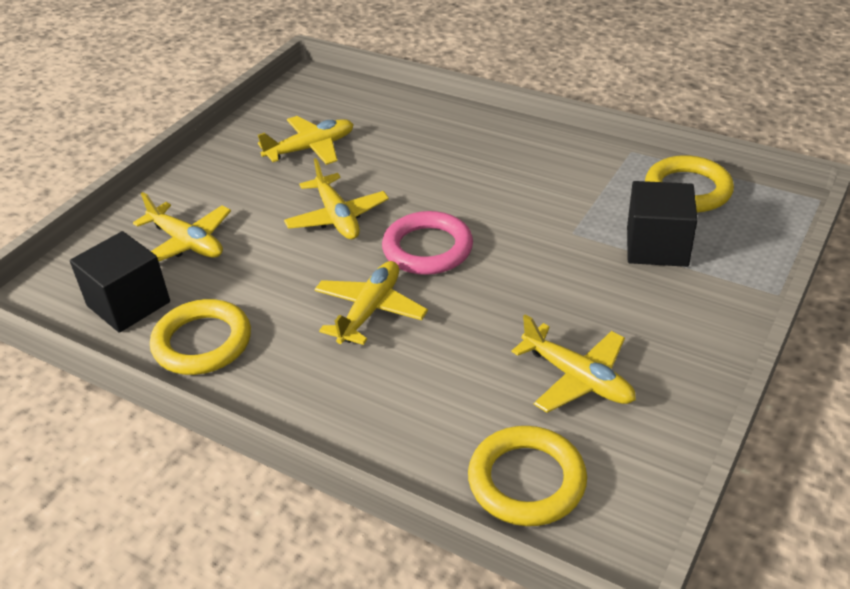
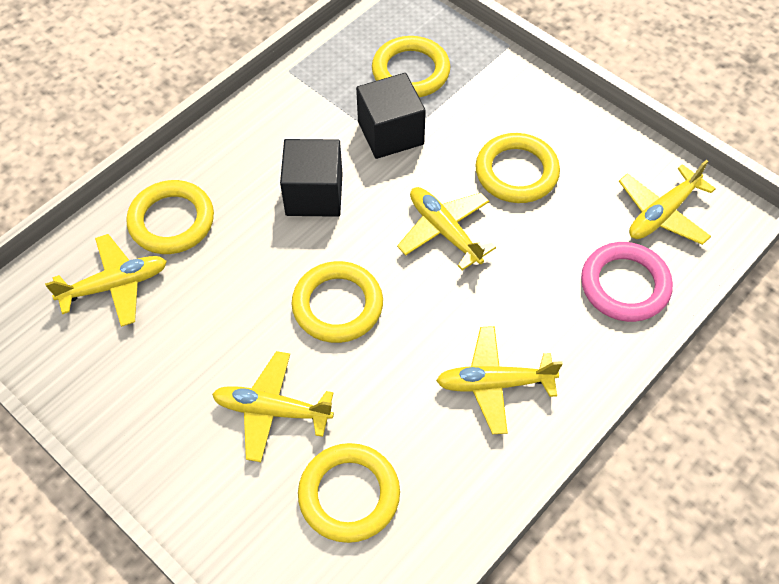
yellow ring: [150,299,251,375] [468,426,587,526] [645,155,734,213] = 3 -> [126,180,214,254] [292,261,383,343] [298,443,400,543] [372,36,450,97] [475,133,560,203] = 5

